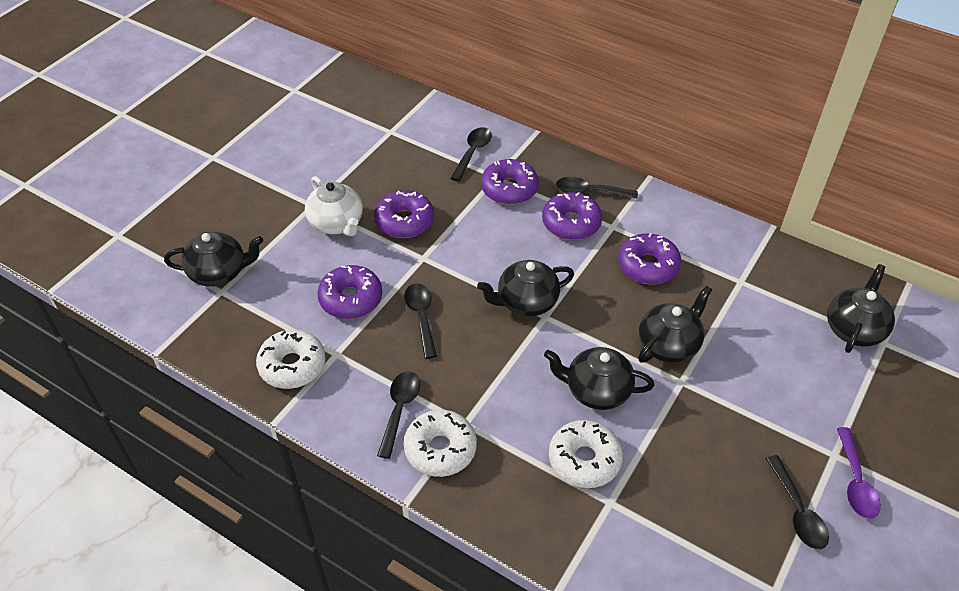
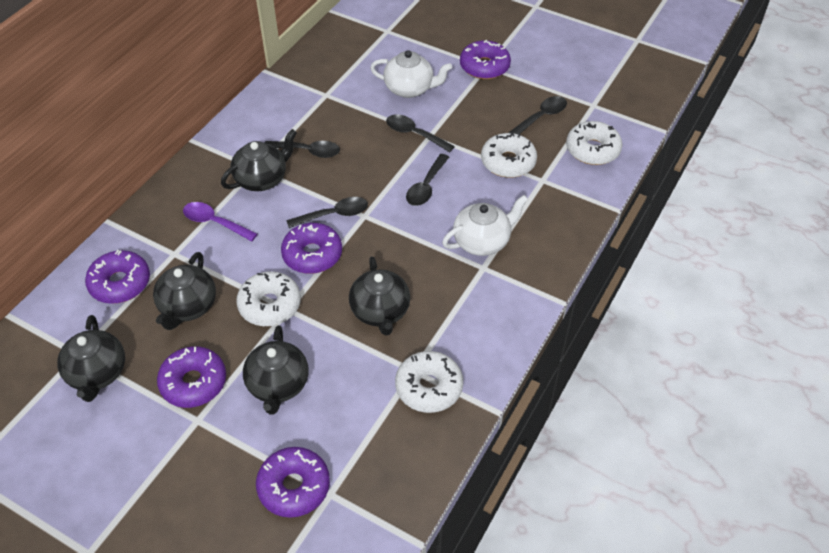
white donut: [256,329,326,389] [403,410,477,477] [549,420,623,488] = 3 -> [236,271,301,326] [395,351,463,413] [481,133,537,178] [566,121,622,165] = 4
white teapot: [305,176,363,236] = 1 -> [370,50,452,98] [442,195,528,256] = 2

